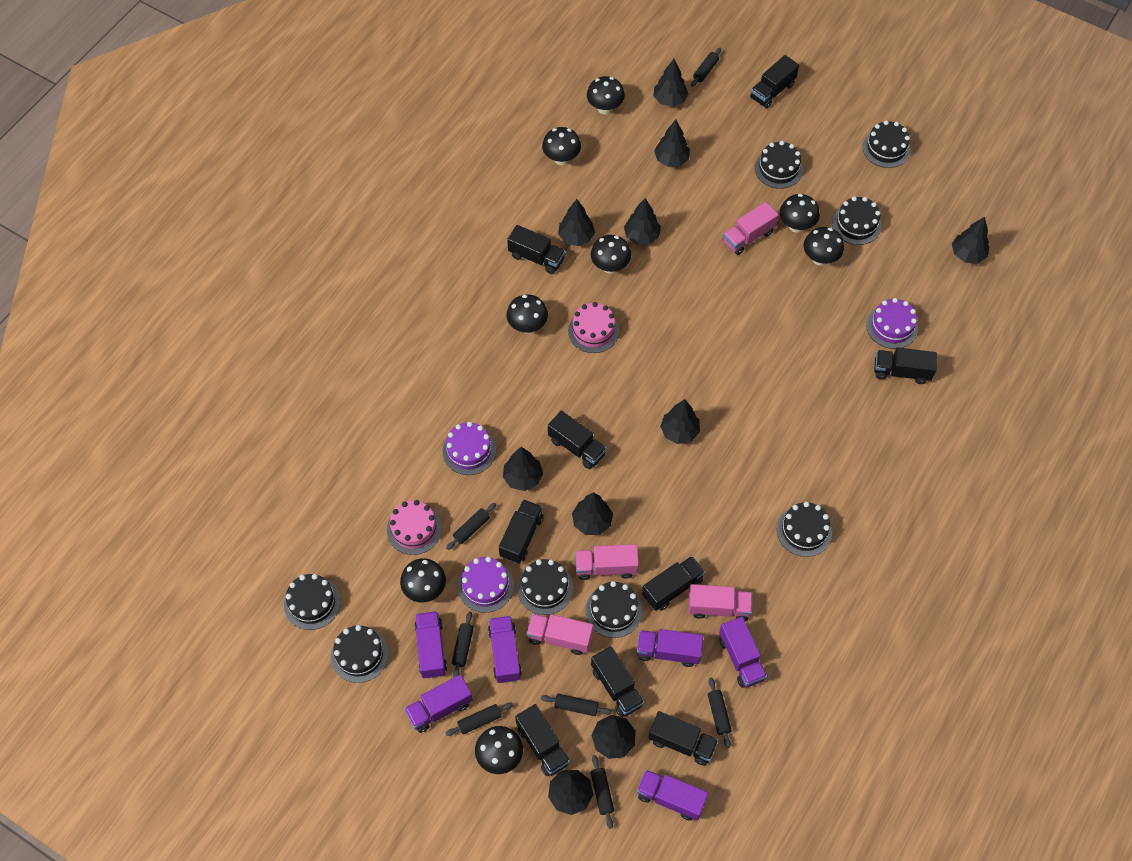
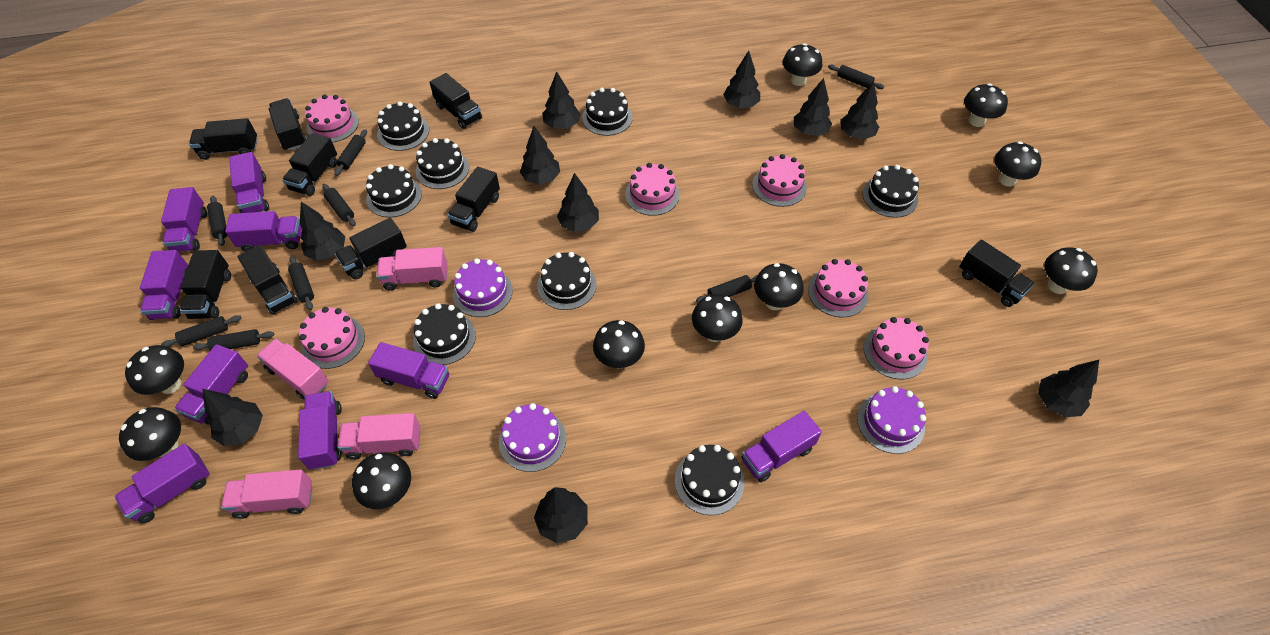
black mushroom: [400,558,446,602] [475,726,523,774] [506,294,548,334] [542,127,581,165] [587,76,625,115] [591,235,631,274] [780,194,820,233] [804,227,844,266] = 8 -> [119,407,181,461] [125,345,184,395] [352,452,411,509] [593,320,645,368] [692,294,743,342] [754,263,804,310] [783,43,822,86] [964,83,1008,127] [994,141,1041,186] [1044,248,1098,294] = 10
black rolling pin: [446,503,496,550] [446,703,513,736] [452,611,474,678] [541,694,612,716] [591,755,614,829] [691,48,721,87] [708,678,732,748] = 7 -> [161,315,242,347] [193,329,274,351] [207,196,227,246] [288,256,314,310] [322,184,356,226] [334,129,367,176] [696,275,758,302] [828,65,884,89] = 8
pink cake: [387,500,442,555] [568,302,619,353] = 2 -> [299,307,365,369] [305,95,359,143] [625,163,680,216] [752,154,807,207] [808,259,868,317] [864,317,929,379] = 6
purple truck: [404,674,473,733] [415,611,447,678] [488,616,522,683] [637,629,703,667] [637,770,708,821] [719,617,767,688] = 6 -> [115,443,210,524] [140,250,188,320] [161,187,207,252] [174,344,248,425] [225,211,302,252] [229,152,269,213] [298,391,342,470] [368,342,449,399] [742,411,822,482] = 9

